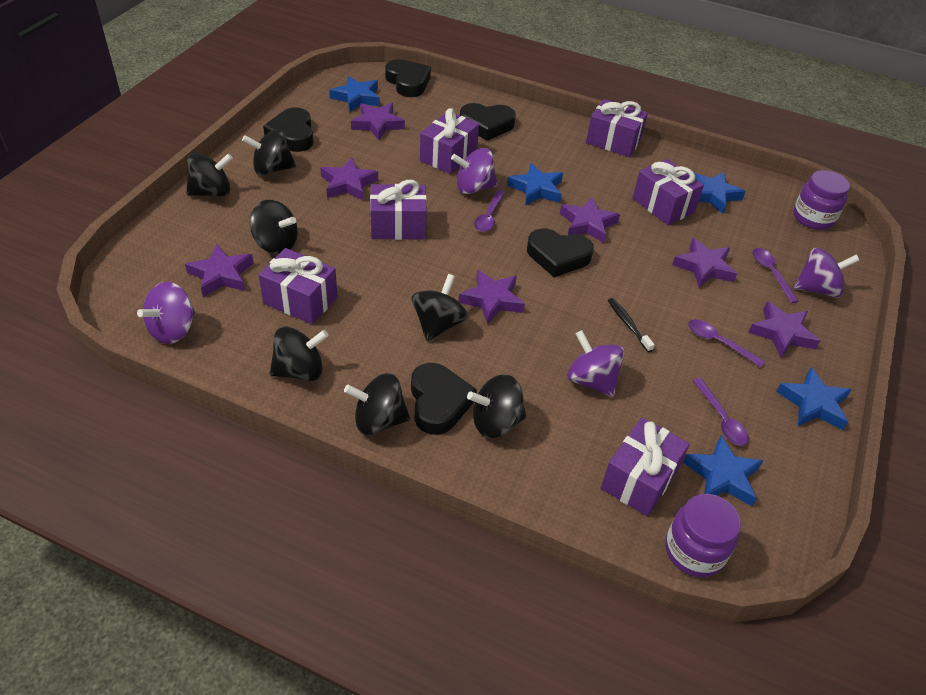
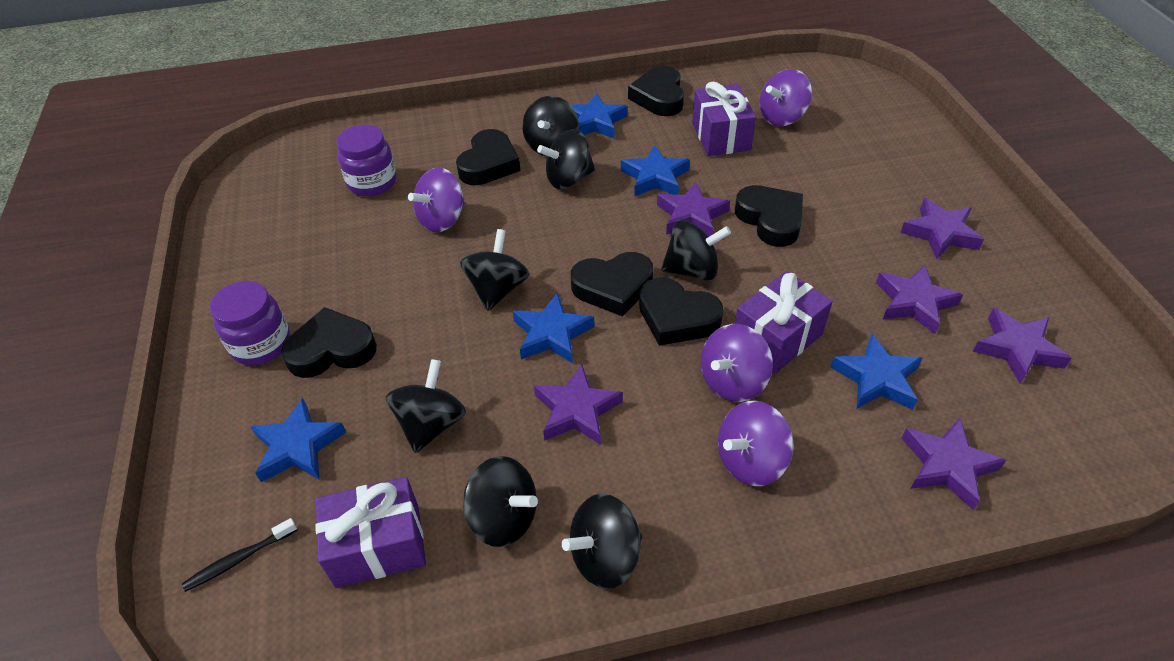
black heart: [263,107,313,152] [385,59,431,97] [411,363,477,435] [460,103,516,141] [527,228,594,277] = 5 -> [281,307,377,378] [456,129,520,185] [571,252,653,317] [628,66,684,116] [639,277,724,346] [735,185,803,247] = 6
purple gift: [258,248,337,324] [370,180,427,240] [420,108,479,174] [586,99,648,157] [601,417,690,517] [633,159,704,225] = 6 -> [315,477,426,588] [692,81,756,156] [735,271,833,373] = 3
purple spoon: [474,190,505,232] [688,319,765,367] [693,378,749,446] [753,248,798,303] = 4 -> none = 0
purple star: [185,244,254,297] [320,157,378,201] [351,103,405,140] [458,270,525,324] [560,197,620,243] [672,238,737,288] [748,301,820,358] = 7 -> [534,364,623,445] [657,181,730,237] [876,265,963,334] [900,198,984,259] [902,418,1006,510] [973,308,1072,384] = 6

